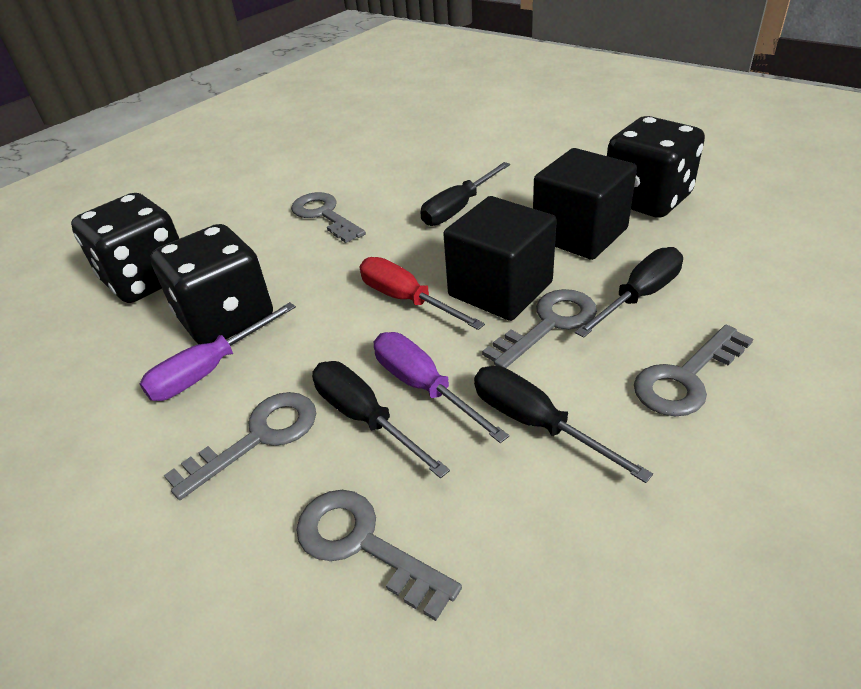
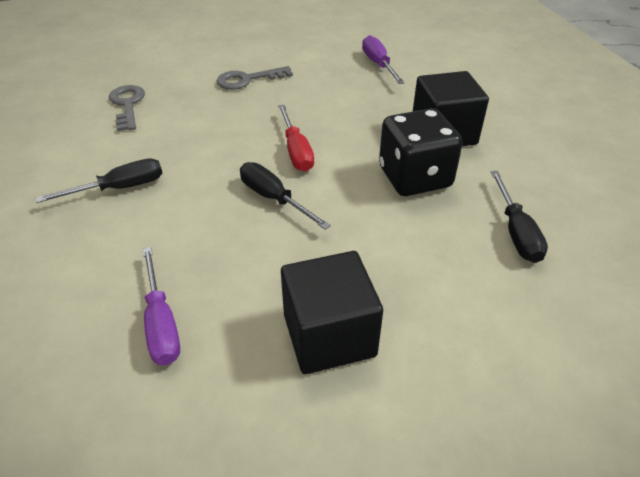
black dice: [71,193,179,303] [151,224,273,344] [607,116,705,218] = 3 -> [379,108,463,196] = 1
black screwdriver: [312,361,450,478] [420,162,510,226] [474,366,653,483] [575,247,683,338] = 4 -> [36,158,162,203] [240,162,331,229] [491,171,548,263] = 3
grey key: [164,392,316,500] [291,192,366,243] [296,490,462,621] [482,289,597,368] [634,325,753,416] = 5 -> [109,85,145,131] [216,66,293,90] = 2

